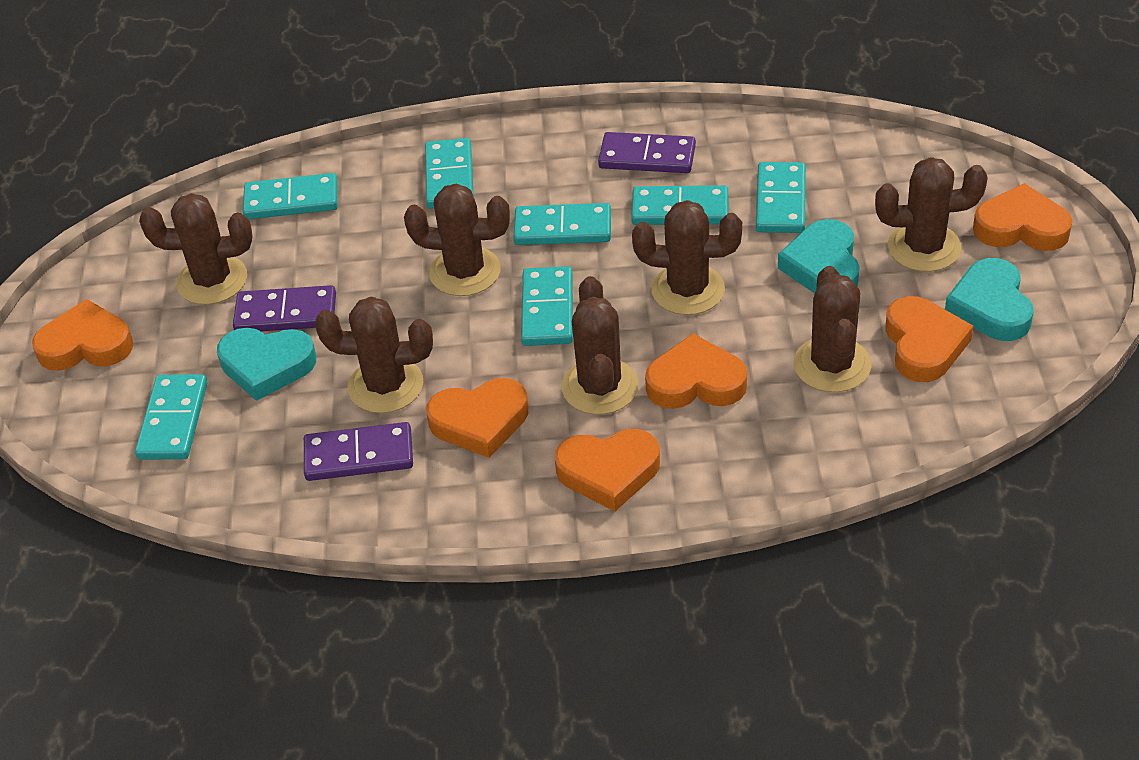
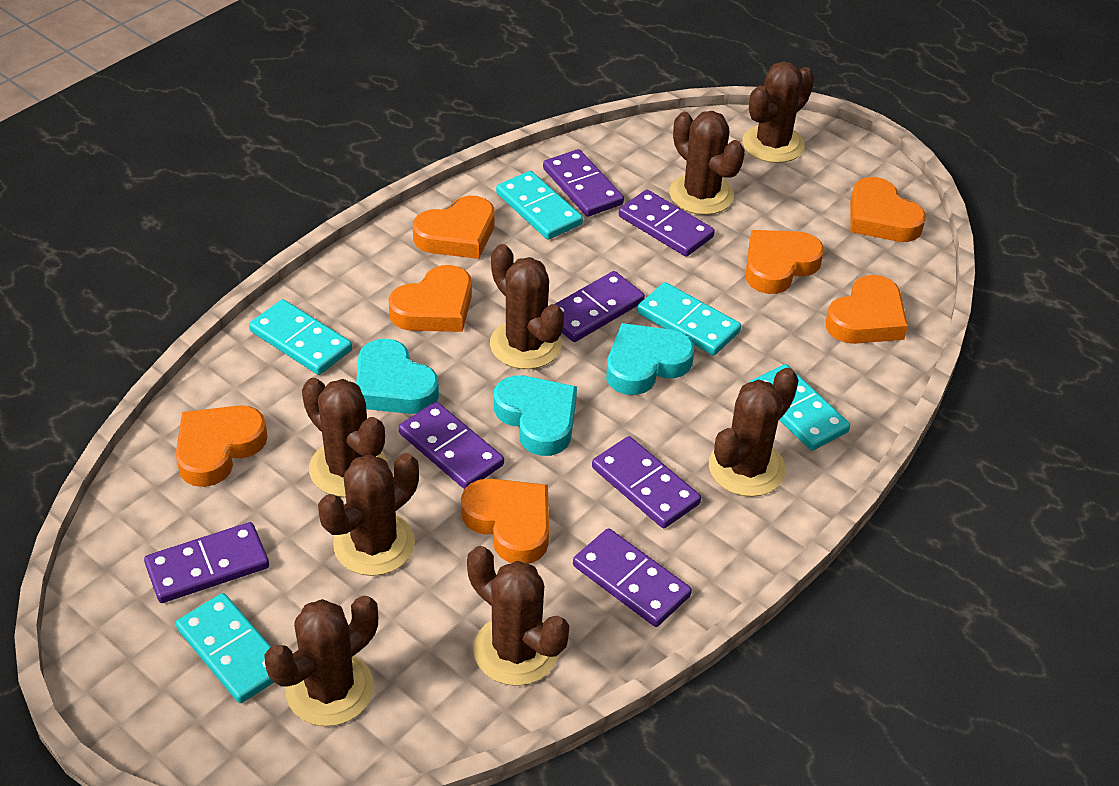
brown cactus: [139,193,253,305] [315,296,433,413] [404,184,510,296] [562,276,638,415] [632,200,742,315] [794,266,871,392] [875,157,988,272] = 7 -> [265,596,378,726] [302,378,387,497] [318,453,419,576] [467,546,569,686] [490,244,564,369] [669,111,745,215] [709,368,799,497] [742,61,814,163] = 8
orange heart: [32,299,133,371] [426,378,528,458] [555,429,660,511] [645,333,747,409] [885,296,973,382] [973,183,1072,251] = 6 -> [176,405,268,487] [388,265,472,332] [413,196,495,259] [461,478,549,564] [745,230,824,294] [826,275,908,344] [850,177,926,242] = 7
purple domino: [233,285,336,331] [304,422,413,481] [598,132,696,173] = 3 -> [144,522,269,603] [398,402,504,489] [543,149,624,217] [555,271,645,342] [573,528,692,627] [592,436,701,528] [619,190,715,257] = 7
turquoise domino: [135,374,207,459] [243,173,338,219] [425,138,474,208] [513,203,611,245] [521,266,573,346] [631,185,728,225] [756,162,806,233] = 7 -> [176,593,274,703] [249,299,352,375] [496,171,583,240] [637,282,741,355] [750,364,850,451] = 5

